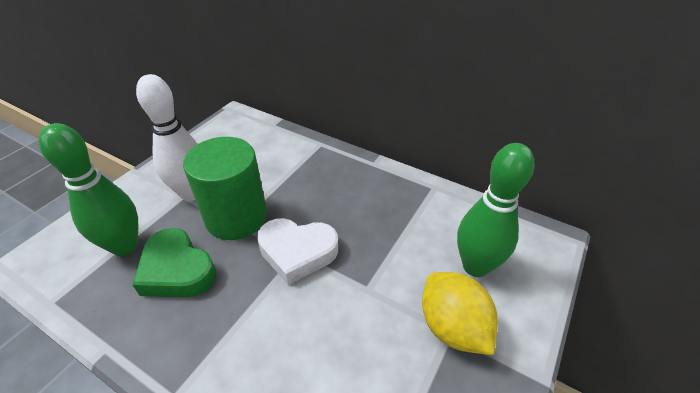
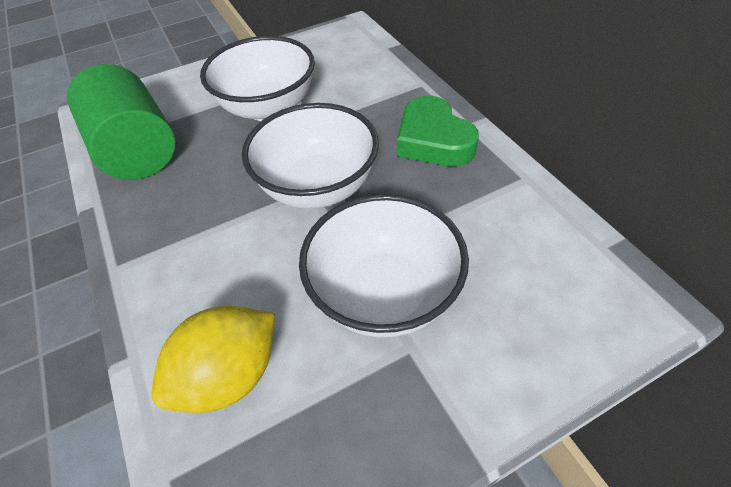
green bowling pin: [39,123,138,256] [457,143,534,277] = 2 -> none = 0
white bowl: none = 0 -> [200,36,315,121] [242,103,379,209] [299,194,469,337] = 3
white bowling pin: [136,74,198,201] = 1 -> none = 0
white heart: [257,218,338,285] = 1 -> none = 0

